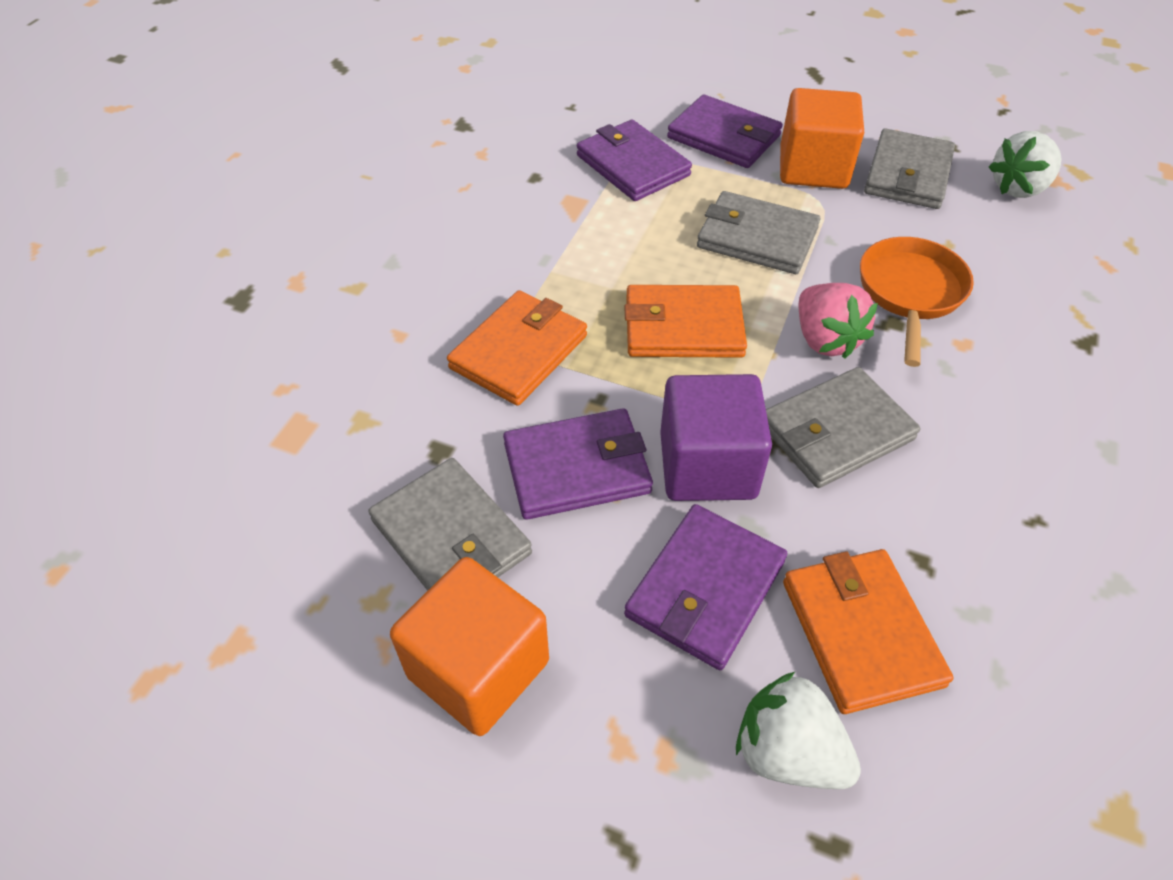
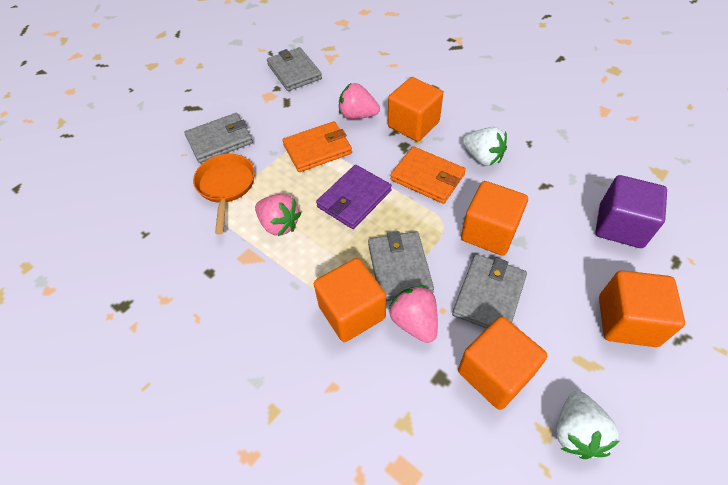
orange cube: [390,557,549,736] [780,88,864,189] = 2 -> [314,258,386,342] [388,77,443,141] [458,316,547,410] [461,181,528,256] [599,270,685,347] = 5
orange wallet: [447,290,587,406] [625,285,747,358] [783,549,954,714] = 3 -> [283,121,352,172] [390,146,466,204] = 2
pink strawberry: [799,283,878,359] = 1 -> [255,194,301,236] [339,83,380,119] [388,285,438,343] = 3
purple wallet: [503,408,653,520] [577,120,692,201] [624,504,787,670] [667,94,783,168] = 4 -> [316,165,392,229] = 1

